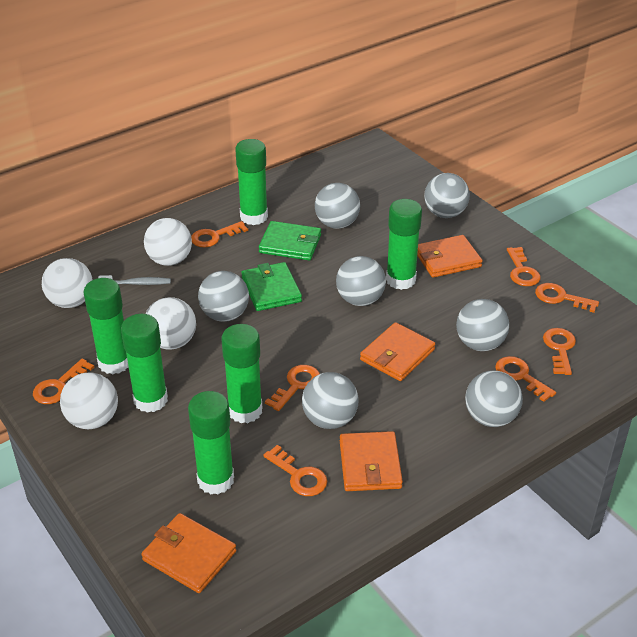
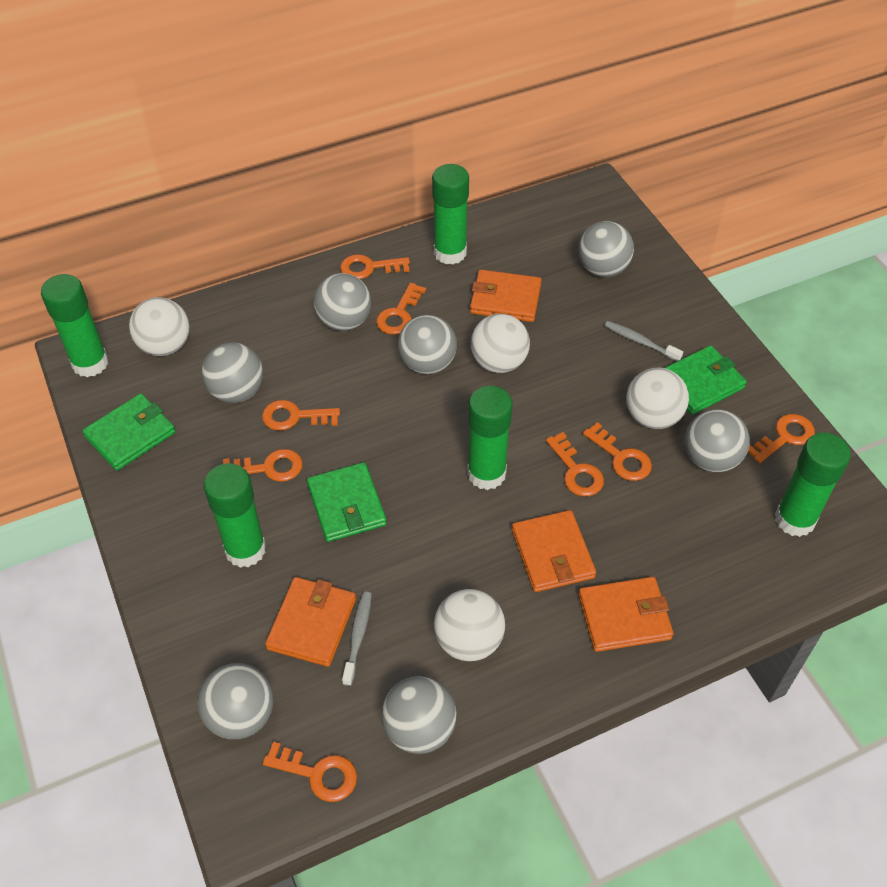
green glue stick: [83,278,129,375] [121,314,168,413] [188,391,234,494] [222,324,263,423] [235,139,268,225] [386,199,422,290] = 6 -> [41,274,108,377] [204,463,266,568] [432,164,469,265] [467,386,513,490] [775,432,851,537] = 5
green wallet: [241,262,302,311] [259,221,321,260] = 2 -> [82,393,176,471] [307,462,387,542] [665,345,747,415] = 3
grey toothbrush: [98,275,171,285] = 1 -> [342,592,372,686] [604,321,683,361] = 2

